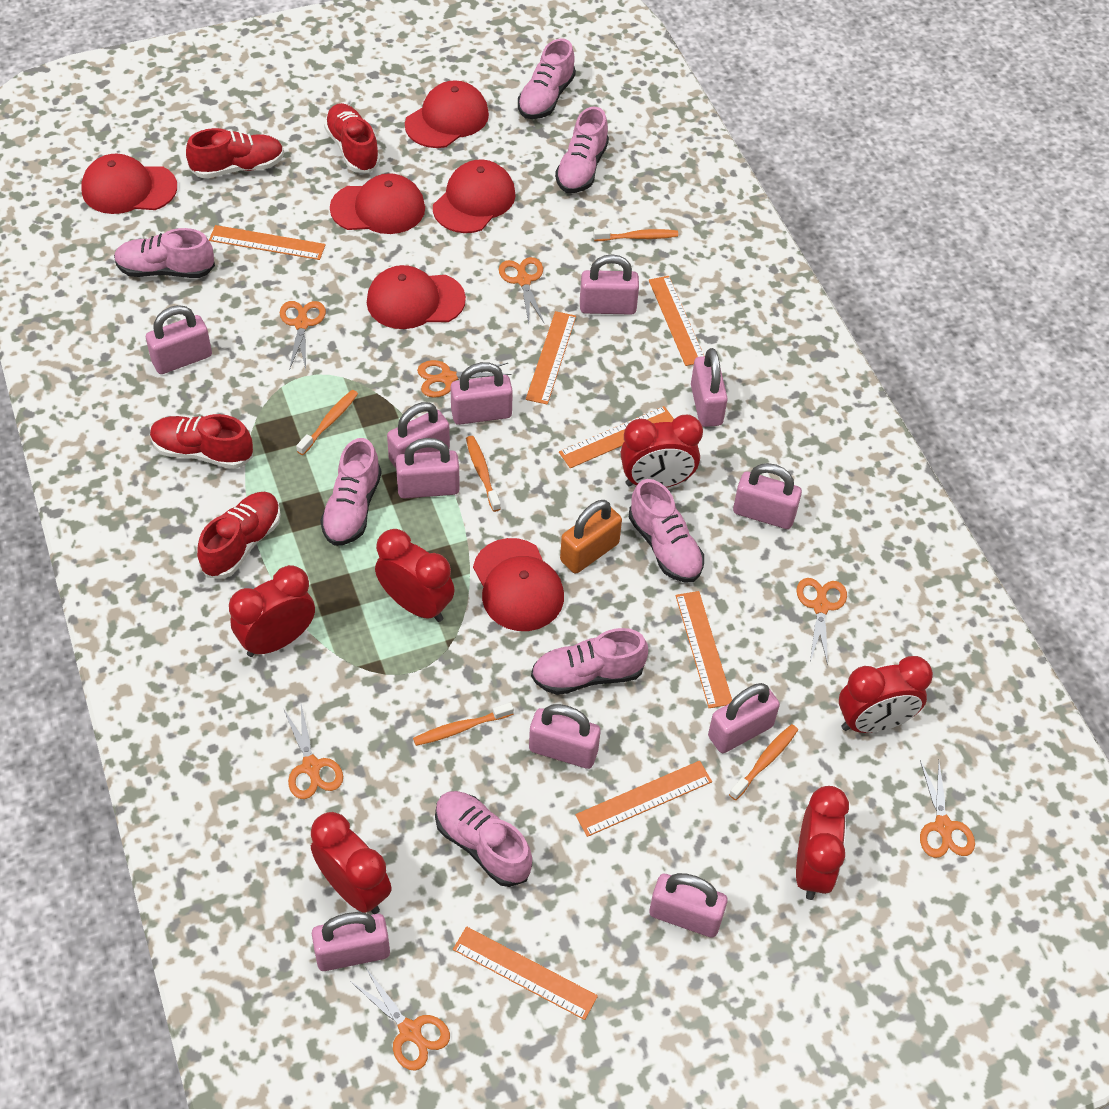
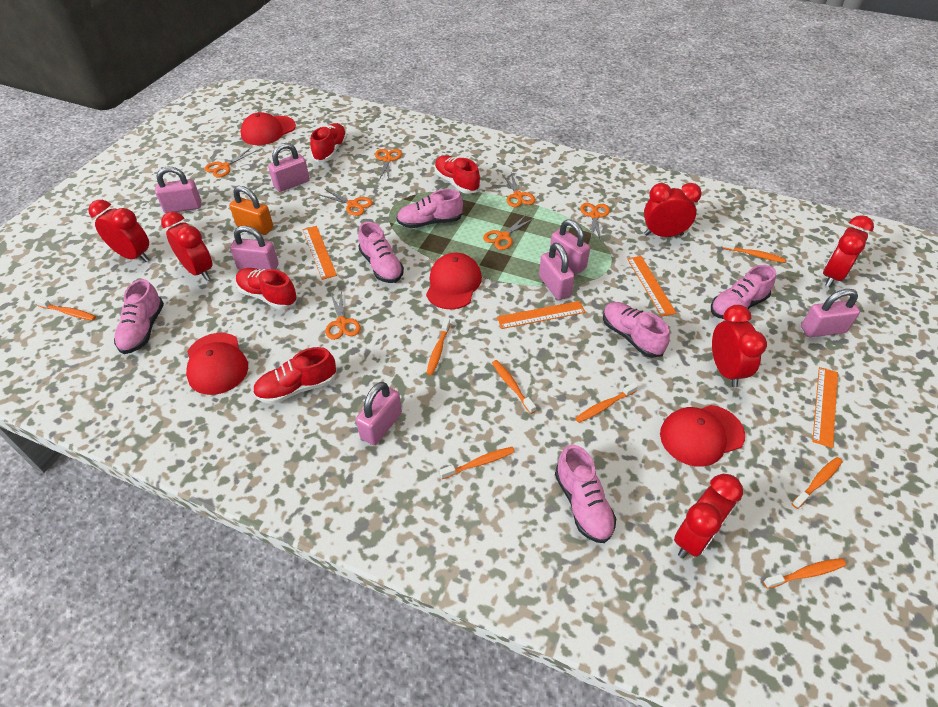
orange ruler: [209,225,326,260] [453,926,598,1020] [526,311,576,405] [559,406,674,468] [575,761,712,837] [649,276,704,366] [676,591,732,708] = 7 -> [302,226,337,280] [497,301,586,329] [627,256,676,317] [812,367,838,448] = 4
orange toothbrush: [296,390,358,455] [413,702,514,746] [466,436,501,512] [593,229,678,241] [729,724,798,800] = 5 -> [35,298,96,321] [426,318,450,375] [439,447,515,479] [492,360,536,414] [575,382,638,423] [722,240,786,263] [763,558,846,589] [792,457,843,509] = 8
pink padlock: [146,305,212,374] [312,912,390,971] [387,402,450,468] [396,438,460,499] [451,362,513,425] [529,704,601,769] [580,254,639,315] [649,873,728,938] [691,348,728,427] [708,683,780,753] [733,463,802,529] = 11 -> [155,167,201,213] [230,226,279,270] [268,143,310,192] [356,382,402,445] [539,243,575,300] [550,219,590,274] [801,289,860,337] = 7
pink shoe: [114,228,215,278] [320,438,382,546] [435,791,532,887] [518,38,576,119] [531,628,648,695] [555,107,609,193] [629,479,704,582] = 7 -> [114,279,164,354] [358,222,404,283] [397,189,463,228] [555,445,616,543] [603,302,670,358] [711,265,776,319] = 6
red cap: [81,154,177,214] [330,173,425,234] [367,265,466,329] [405,80,489,148] [433,160,516,233] [473,538,564,631] = 6 -> [186,333,248,395] [241,112,296,145] [426,253,482,309] [660,405,745,467] = 4

